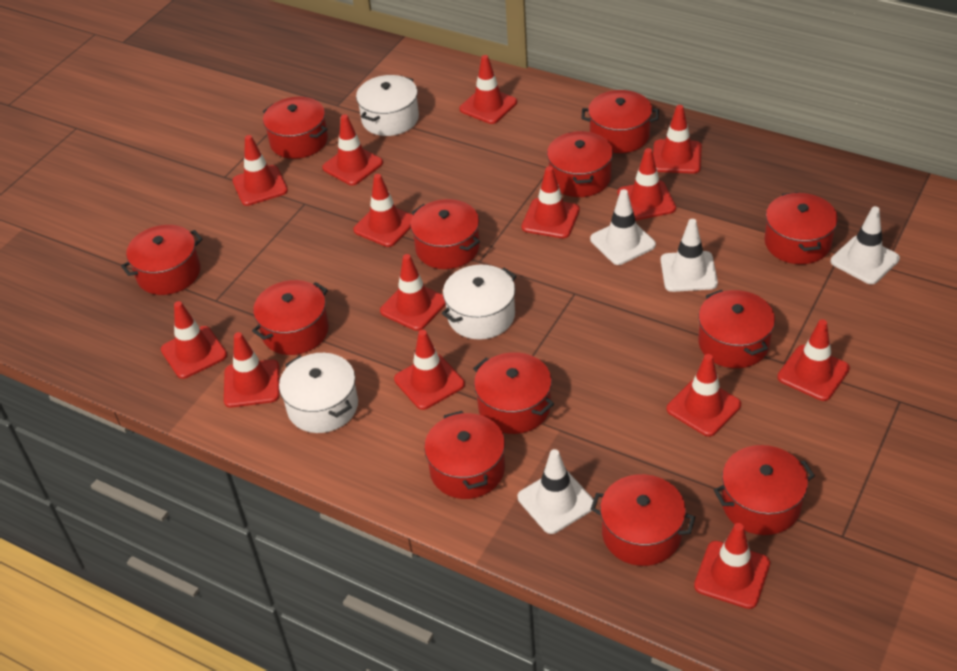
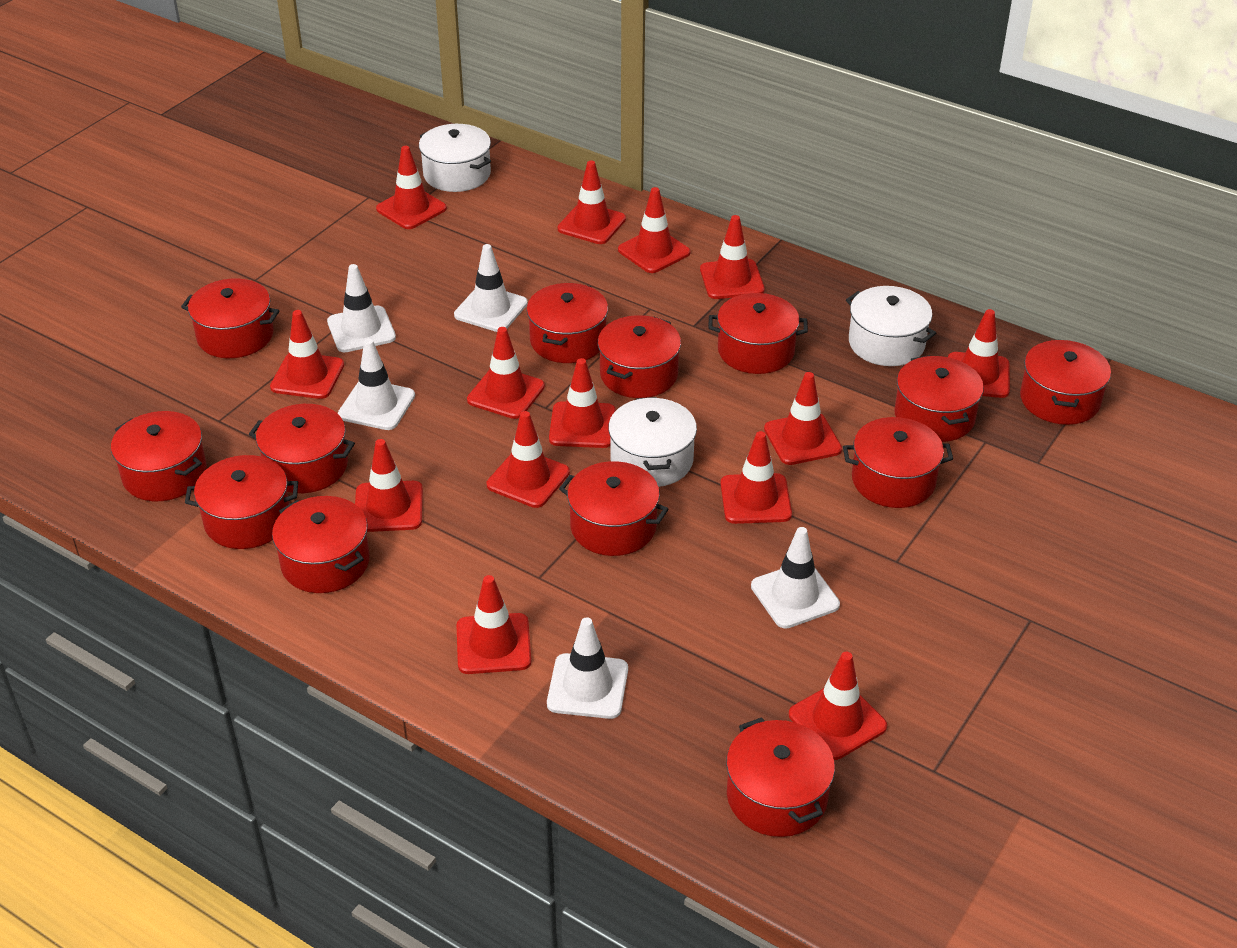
red pot: [121,225,203,295] [252,280,329,355] [263,97,328,159] [411,199,480,269] [424,411,505,499] [473,352,554,434] [547,131,613,197] [581,90,659,153] [591,474,695,566] [698,290,775,368] [714,445,815,535] [764,192,838,264] = 12 -> [111,411,207,501] [181,278,279,358] [185,455,298,549] [249,404,355,493] [272,496,370,593] [527,283,608,363] [559,461,668,556] [598,315,681,398] [708,293,808,374] [726,717,835,837] [843,417,953,508] [894,355,984,442] [1020,339,1111,425] = 13
white traffic cone: [518,449,594,534] [590,189,656,265] [661,219,718,292] [831,206,900,284] = 4 -> [327,264,396,352] [338,339,415,430] [454,244,528,332] [547,617,628,719] [751,527,840,628] = 5

